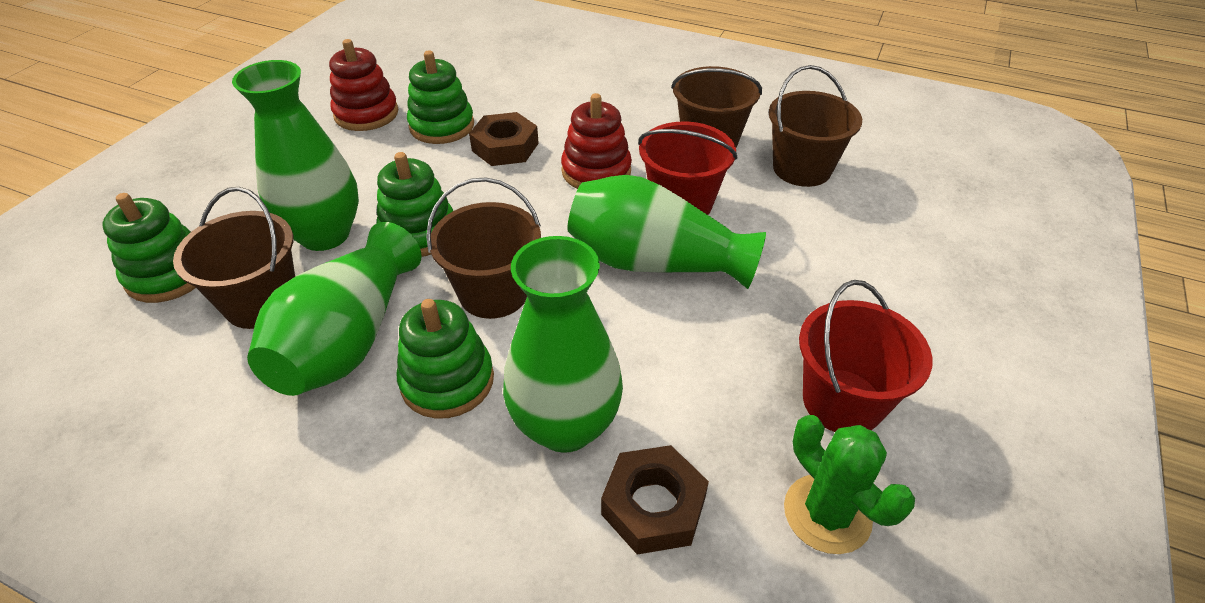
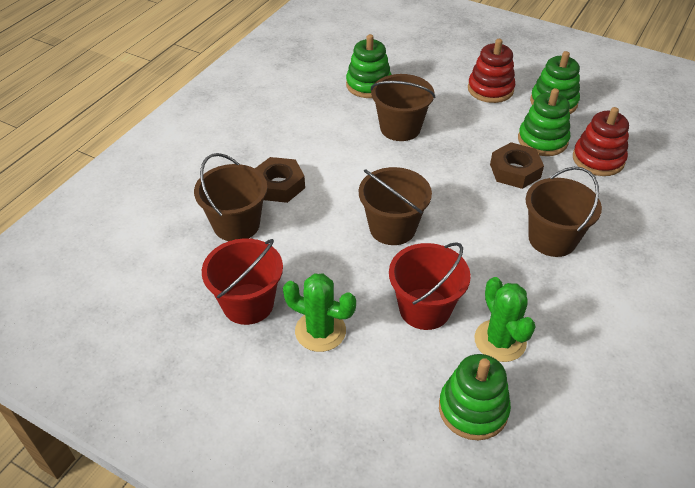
green cactus: [784,415,915,554] = 1 -> [283,274,356,352] [474,277,536,362] = 2
green vase: [232,60,359,251] [247,222,422,396] [503,236,623,453] [568,175,766,289] = 4 -> none = 0

